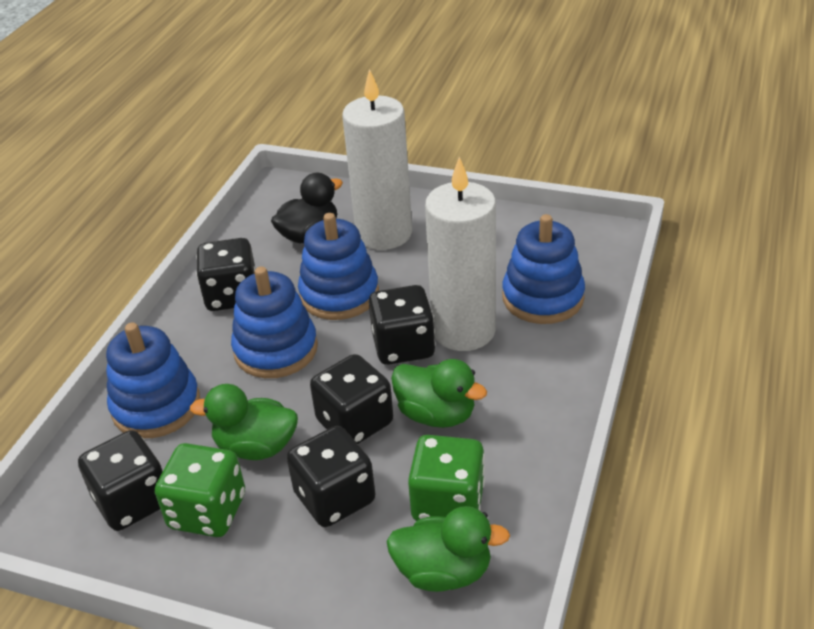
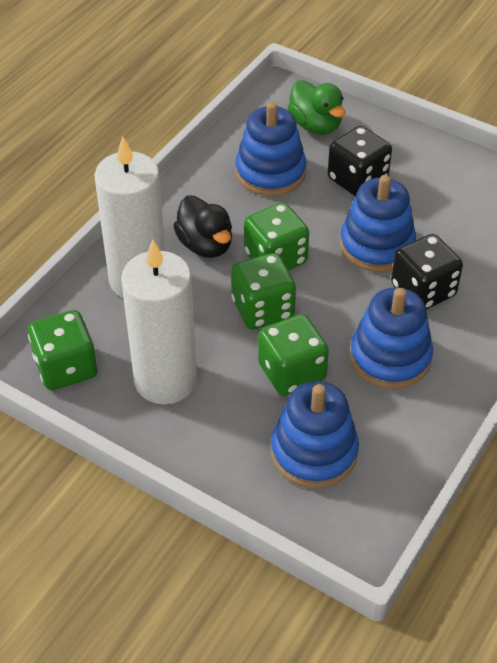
black dice: [78,430,163,531] [196,238,255,311] [287,426,375,527] [310,354,393,444] [369,285,435,365] = 5 -> [328,126,392,197] [391,234,463,309] = 2
green dice: [155,443,245,537] [408,435,485,521] = 2 -> [28,310,97,390] [231,253,296,329] [244,202,309,270] [258,314,329,396] = 4
green duck: [190,384,298,460] [386,506,510,592] [391,359,487,428] = 3 -> [288,80,346,135] = 1

